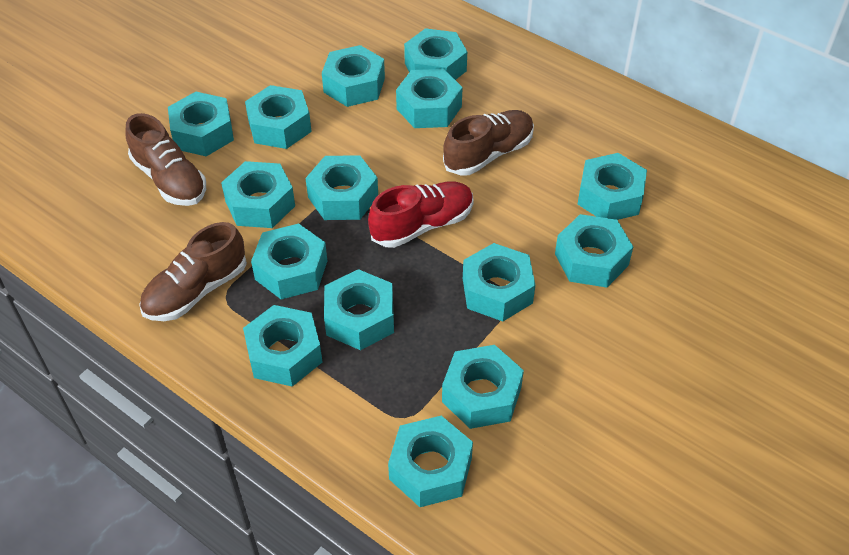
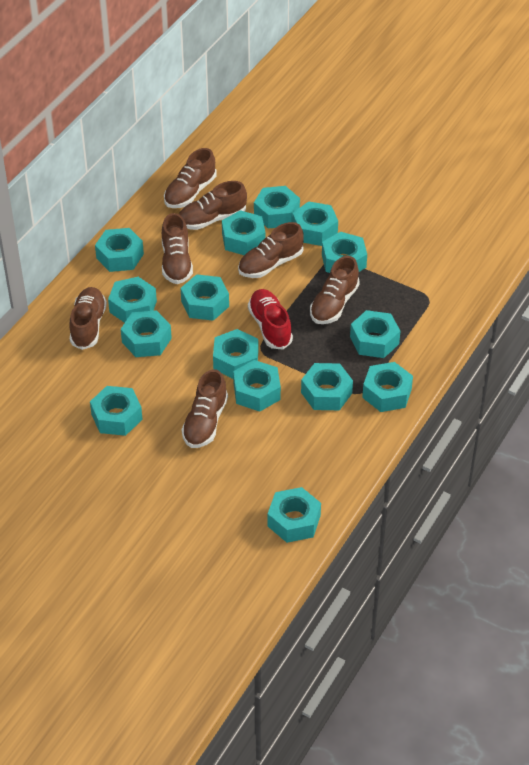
brown shoe: [125,113,206,206] [139,222,247,321] [443,110,534,176] = 3 -> [69,287,107,350] [162,213,193,284] [164,148,216,208] [179,181,247,230] [182,369,228,448] [238,222,304,278] [310,256,360,324] = 7

